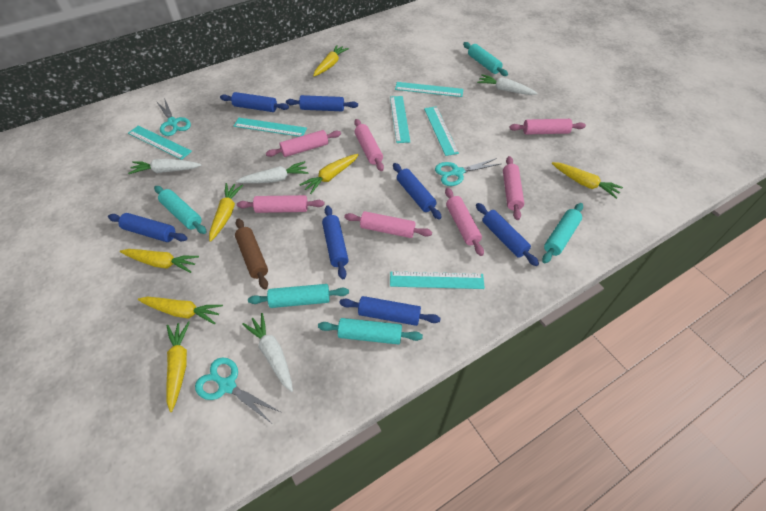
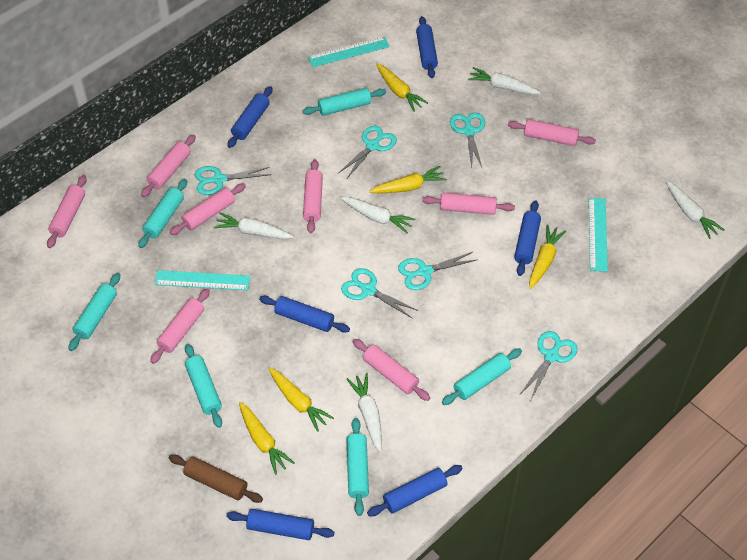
blue rolling pin: [108,213,188,242] [220,92,289,112] [286,95,358,111] [322,206,349,279] [339,296,441,326] [393,163,442,220] [476,203,539,266] = 7 -> [227,509,334,540] [228,86,273,148] [259,296,350,333] [367,465,463,516] [416,16,438,78] [514,200,541,276] = 6
pink rolling pin: [237,195,324,213] [266,130,341,157] [344,211,432,238] [354,119,384,171] [445,188,484,256] [503,156,524,220] [509,119,586,134] = 7 -> [47,175,87,248] [141,134,196,197] [150,289,210,364] [170,183,246,235] [303,159,323,233] [353,339,430,401] [422,193,515,215] [508,119,596,146] = 8
turquoise rolling pin: [154,186,207,234] [248,284,349,308] [318,318,423,345] [463,42,508,76] [542,203,583,264] = 5 -> [69,273,120,351] [138,179,187,248] [185,344,222,428] [303,88,386,116] [346,418,369,516] [442,348,522,405] = 6
turquoise ruler: [128,126,192,160] [234,118,307,137] [390,96,410,143] [390,271,485,289] [395,82,463,97] [424,106,459,156] = 6 -> [155,270,250,290] [308,36,390,67] [589,198,608,272] = 3
turquoise scissors: [156,98,191,136] [195,357,280,423] [435,158,500,186] = 3 -> [195,166,271,195] [339,126,397,178] [341,268,419,318] [398,252,476,290] [450,113,485,169] [520,331,577,399] = 6
white carrot: [128,158,201,174] [236,161,309,183] [242,313,293,392] [477,74,538,95] = 4 -> [214,213,293,239] [340,197,415,233] [347,373,382,452] [468,67,541,95] [666,181,725,239] = 5
yellow carrot: [120,249,199,273] [138,297,223,324] [166,321,190,412] [209,183,243,242] [299,154,359,194] [313,45,349,76] [552,162,623,199] = 7 -> [239,402,295,475] [268,368,334,432] [369,166,447,193] [376,64,428,112] [529,225,566,289] = 5

